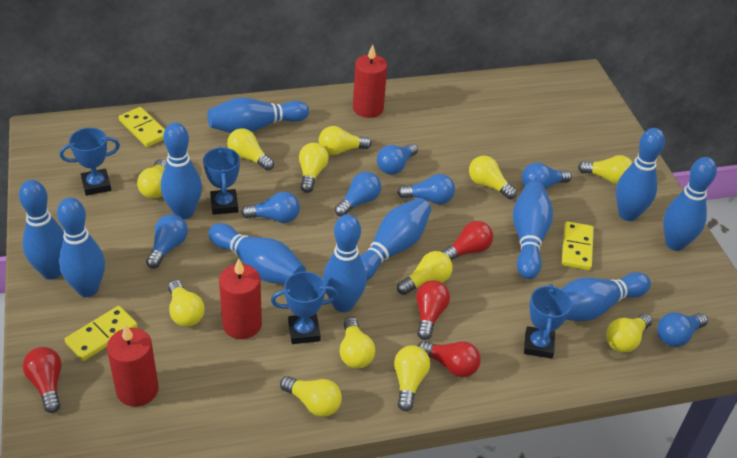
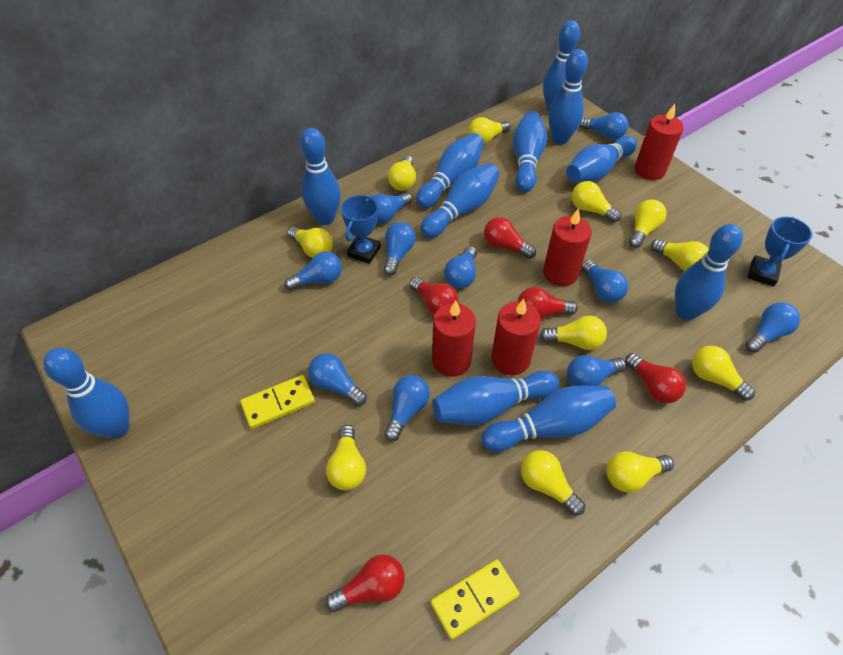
blue light bulb: [146,214,188,269] [241,192,300,223] [335,172,381,216] [377,143,418,174] [397,174,455,204] [522,163,572,190] [657,313,708,347] = 7 -> [284,251,342,290] [308,353,367,406] [374,192,412,224] [384,222,416,276] [384,375,430,441] [444,246,477,289] [567,355,626,386] [579,112,628,140] [581,260,628,303] [746,302,800,353] = 10
blue trophy: [60,128,120,196] [203,147,240,215] [271,272,338,344] [524,284,572,359] = 4 -> [341,195,381,264] [747,216,812,286] = 2
red candle: [107,324,159,407] [219,258,262,339] [353,44,387,118] = 3 -> [432,300,476,377] [492,299,541,375] [543,208,592,286] [635,104,684,180] = 4
red light bulb: [23,347,61,413] [416,280,450,340] [418,341,481,377] [441,221,493,261] = 4 -> [325,554,405,612] [410,277,459,314] [484,217,536,259] [518,287,578,319] [625,353,686,403] = 5
yellow domino: [65,306,138,361] [119,107,165,147] [562,221,594,270] = 3 -> [240,375,315,429] [430,559,520,640] = 2
yellow light bulb: [137,159,166,199] [168,280,205,327] [227,128,274,171] [280,376,342,417] [299,143,329,193] [319,126,372,155] [340,317,375,369] [394,345,430,411] [397,251,453,295] [469,156,517,199] [578,155,633,184] [606,313,652,353] = 12 -> [288,226,333,258] [326,425,366,490] [388,155,416,191] [468,117,510,144] [521,450,585,516] [539,316,607,350] [572,181,621,222] [607,451,674,493] [629,199,667,248] [651,239,709,271] [692,346,755,401] = 11

